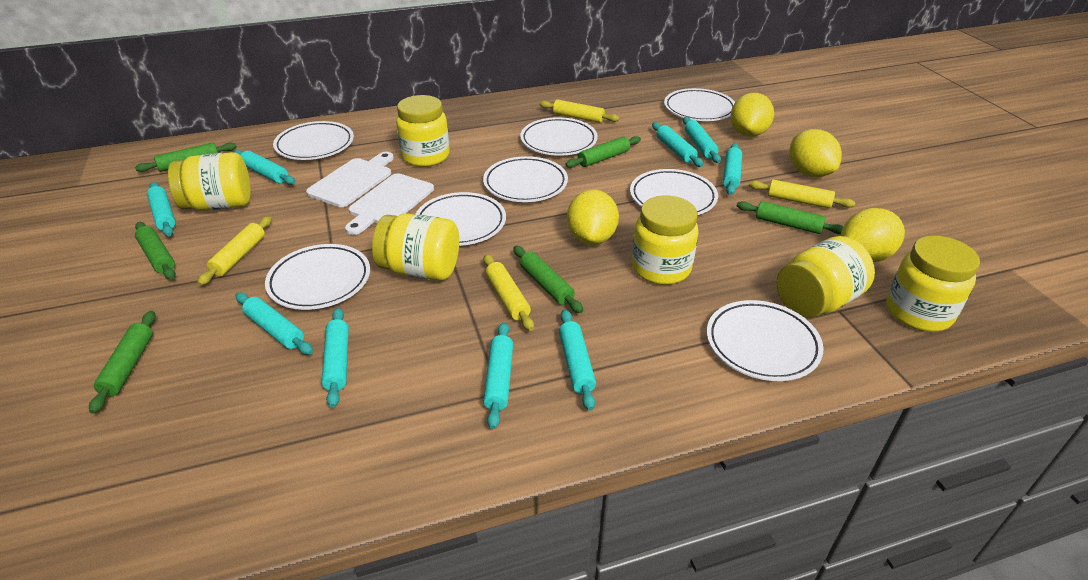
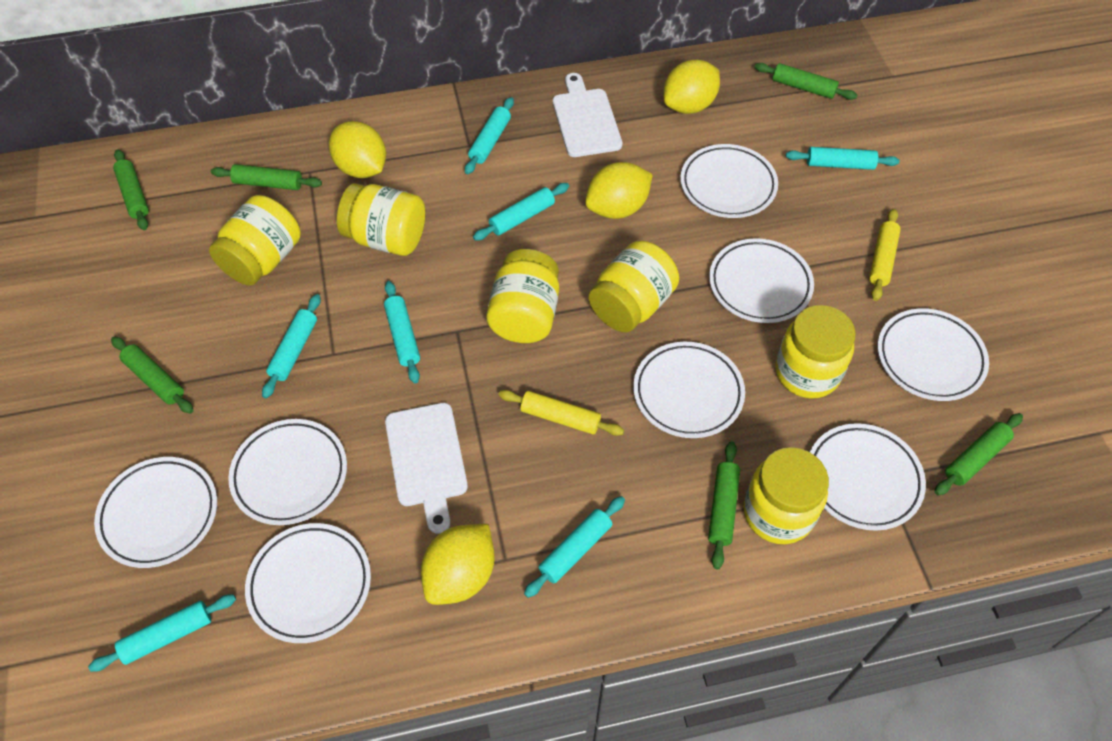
turquoise rolling pin: [147,182,176,236] [234,150,295,185] [236,293,313,355] [322,308,349,408] [483,322,513,429] [559,309,596,411] [652,122,703,167] [683,117,721,163] [723,143,742,195] = 9 -> [88,594,236,672] [262,294,321,398] [384,281,420,383] [465,97,514,174] [473,183,569,241] [524,496,625,598] [786,147,900,170] = 7
yellow rolling pin: [197,216,272,286] [484,254,534,331] [539,100,620,123] [749,180,855,208] = 4 -> [498,390,624,436] [869,209,901,301] = 2

